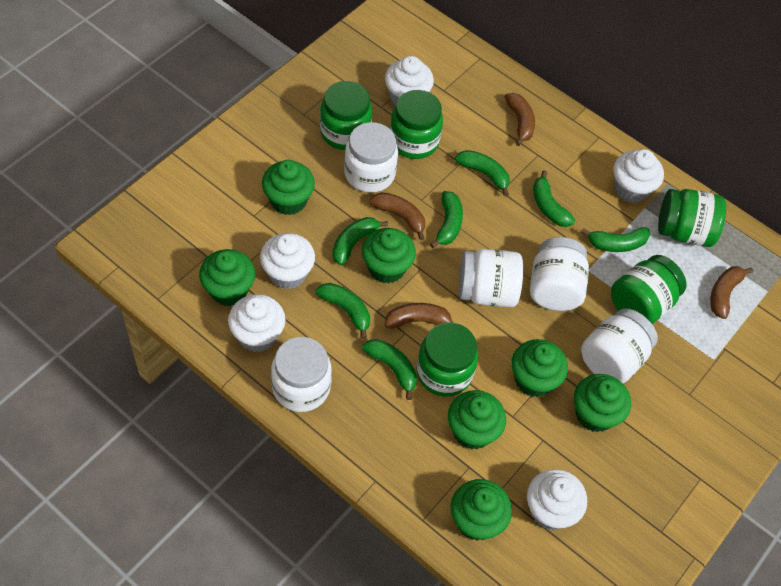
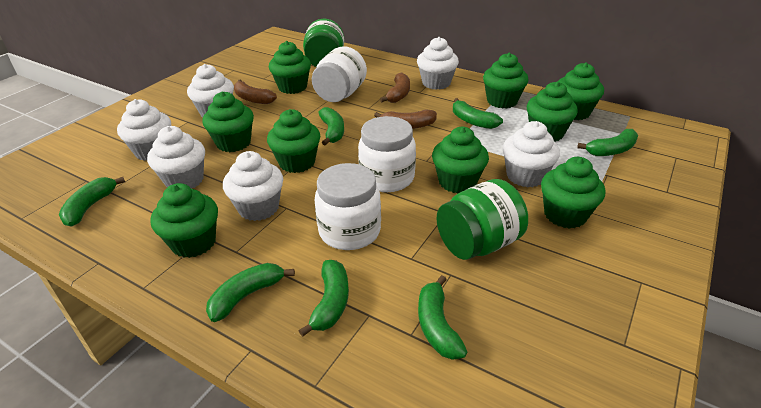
brown banana: [369,192,425,240] [385,303,454,328] [505,93,535,146] [710,266,753,319] = 4 -> [234,80,277,104] [374,109,437,129] [380,73,410,103] = 3
green cupcake: [199,249,255,306] [262,160,315,215] [362,228,416,284] [448,390,506,449] [451,479,512,541] [511,339,568,397] [574,374,631,432] = 7 -> [151,183,218,258] [202,91,254,152] [267,109,320,173] [269,41,311,94] [432,127,489,193] [483,53,529,108] [527,81,578,142] [541,157,605,229] [558,62,604,120] = 9
green jar: [320,81,372,150] [390,90,443,159] [416,323,478,397] [611,255,687,324] [658,189,726,247] = 5 -> [303,19,344,67] [437,179,528,260] = 2
white cupcake: [228,294,286,352] [260,233,315,289] [385,56,434,106] [527,469,587,530] [614,149,664,203] = 5 -> [117,99,171,161] [147,126,205,189] [187,64,234,117] [223,151,283,221] [417,37,459,90] [503,121,560,187] = 6
white jar: [271,337,332,412] [344,122,398,193] [459,249,523,307] [530,237,589,311] [581,308,658,383] = 5 -> [312,46,367,102] [315,163,381,250] [358,116,416,192] = 3

